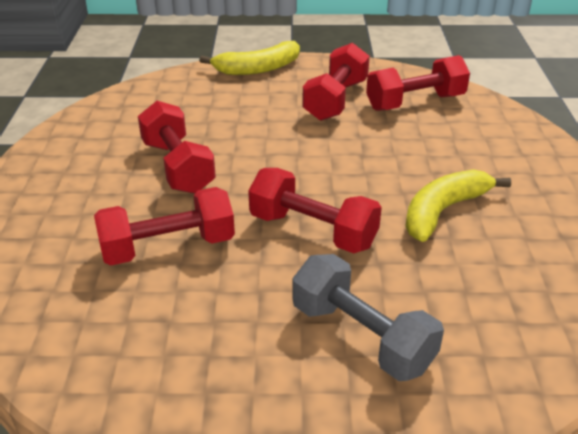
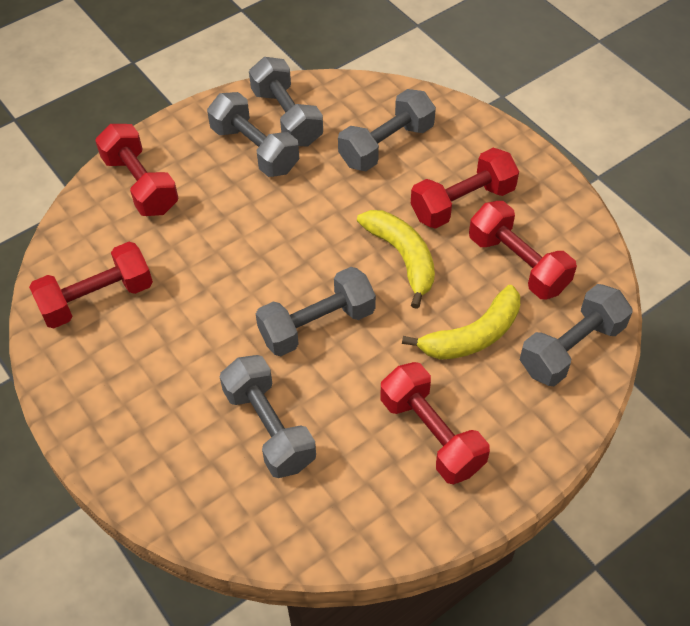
grey dumbbell: [292,254,444,381] = 1 -> [207,92,299,177] [220,355,316,478] [249,57,323,147] [256,267,376,356] [338,89,436,171] [520,284,633,386] = 6

